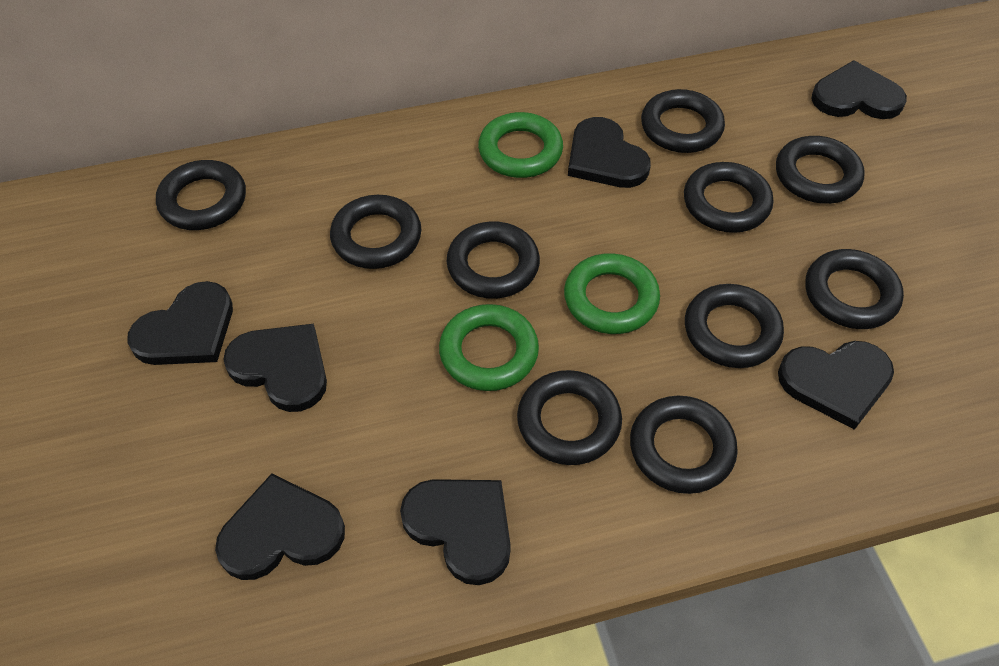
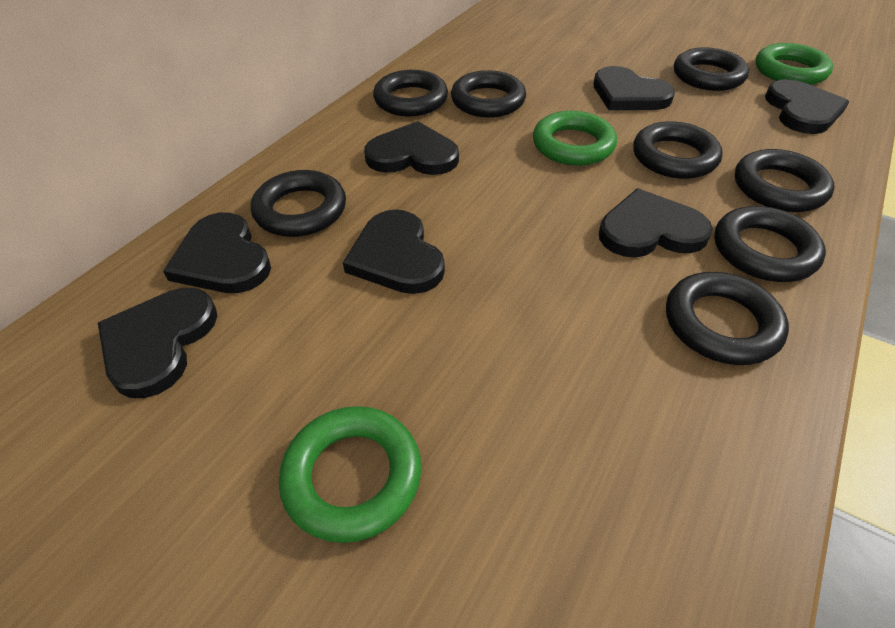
black ring: [156,160,246,230] [330,195,421,269] [446,221,540,299] [517,370,622,465] [630,396,738,494] [641,89,725,153] [684,162,773,233] [685,284,784,368] [776,136,864,204] [806,249,904,329] = 10 -> [251,170,346,237] [373,70,448,117] [451,70,526,118] [633,121,723,179] [666,272,789,365] [674,47,749,91] [714,206,826,282] [734,149,835,212] = 8

